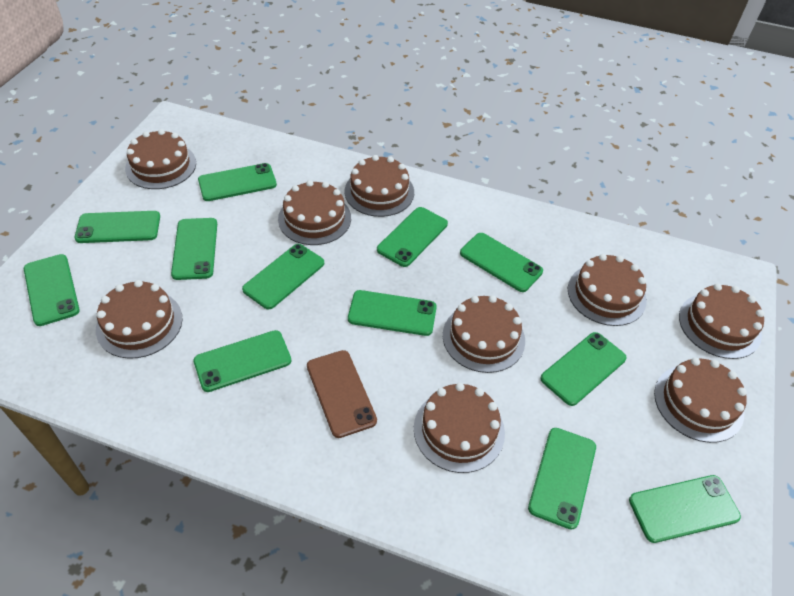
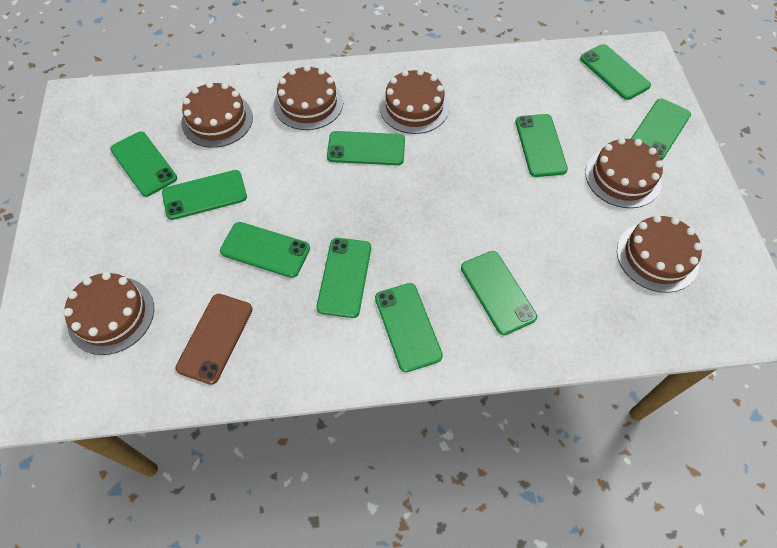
brown cake: [96,280,183,359] [125,129,196,189] [278,180,351,245] [345,155,414,217] [414,383,505,473] [443,295,525,373] [568,254,647,326] [654,358,747,443] [679,283,765,359] = 9 -> [64,272,154,355] [181,82,253,148] [274,65,343,130] [380,69,449,134] [585,138,663,208] [617,215,702,293] = 6
green phone: [24,254,80,326] [74,211,160,243] [171,218,217,280] [193,330,291,392] [198,163,277,201] [242,244,324,309] [348,290,437,336] [377,207,448,267] [460,233,543,292] [528,428,596,530] [540,332,627,406] [629,475,741,543] = 12 -> [110,131,177,197] [162,170,247,220] [220,222,310,278] [317,238,371,318] [327,131,405,165] [375,283,443,372] [461,251,537,335] [515,114,568,177] [580,44,651,100] [631,98,691,160] = 10

